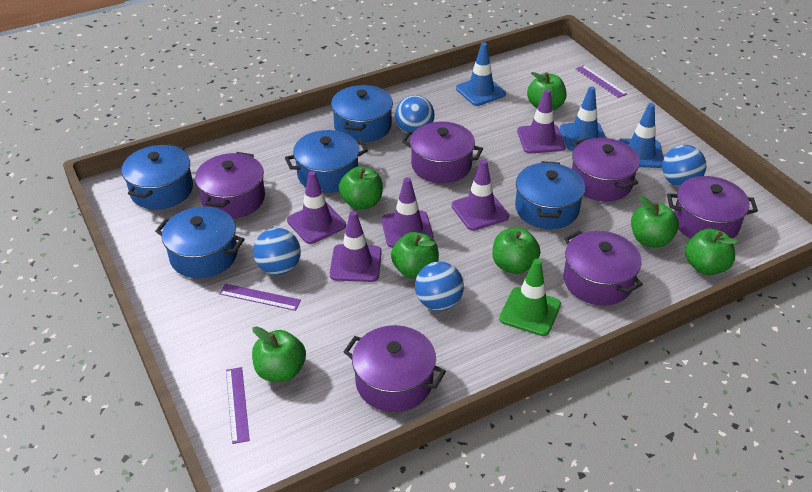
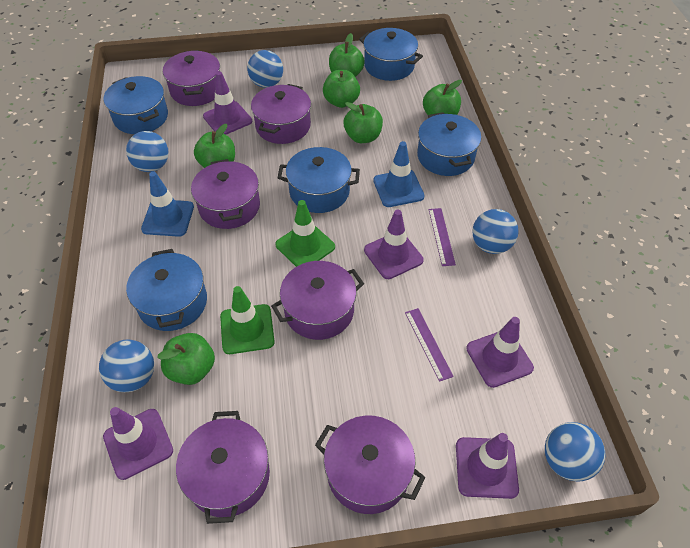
blue ball: [253,228,301,275] [395,95,435,133] [415,261,464,311] [662,145,707,187] = 4 -> [99,340,154,392] [126,131,169,172] [247,50,283,88] [472,209,519,254] [545,422,606,482] = 5
blue traffic cone: [456,42,506,106] [560,87,606,151] [618,103,664,168] = 3 -> [141,171,194,237] [373,141,425,207] = 2
green apple: [252,326,306,382] [339,166,383,210] [391,232,439,279] [492,228,541,274] [527,72,566,110] [631,195,679,248] [685,229,739,275] = 7 -> [157,333,215,385] [194,124,235,168] [323,70,360,108] [329,33,365,77] [344,102,383,143] [423,80,462,115] = 6
green traffic cone: [499,259,561,336] = 1 -> [220,286,275,354] [275,200,335,267] = 2
purple ruler: [219,284,301,311] [226,367,250,444] [576,65,627,98] = 3 -> [405,308,454,382] [429,208,456,266] = 2

